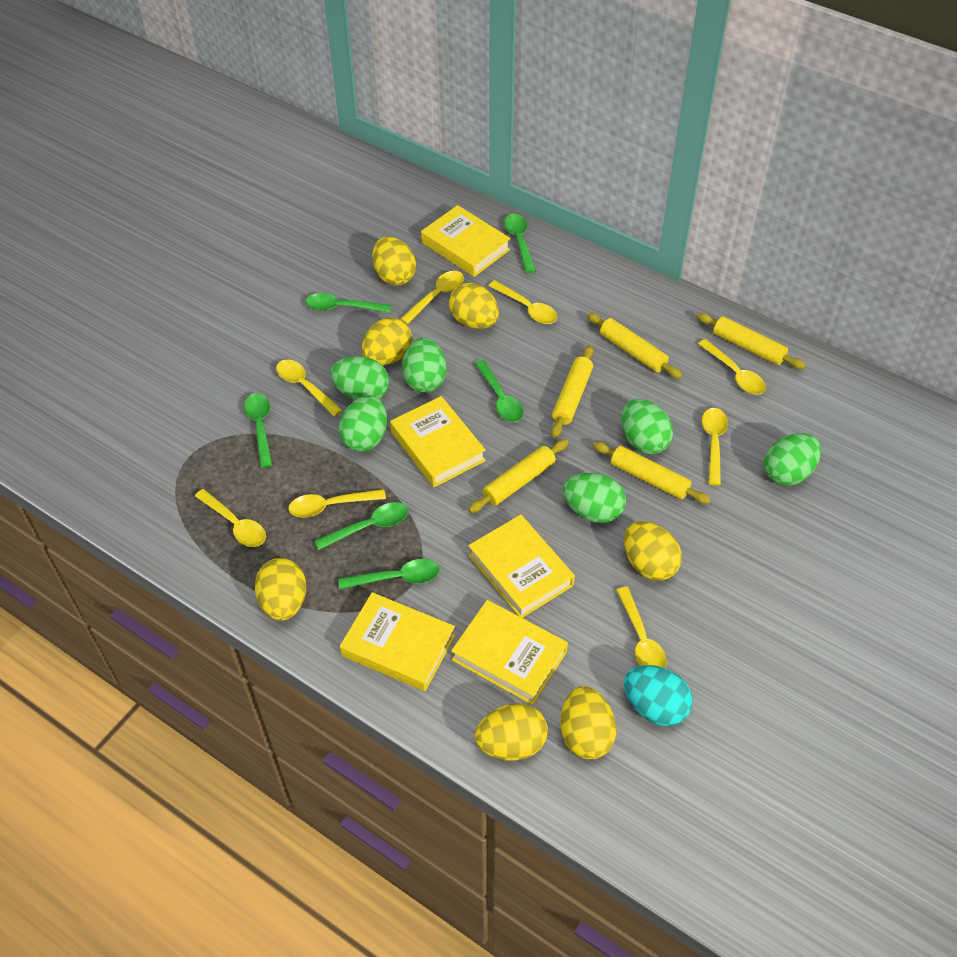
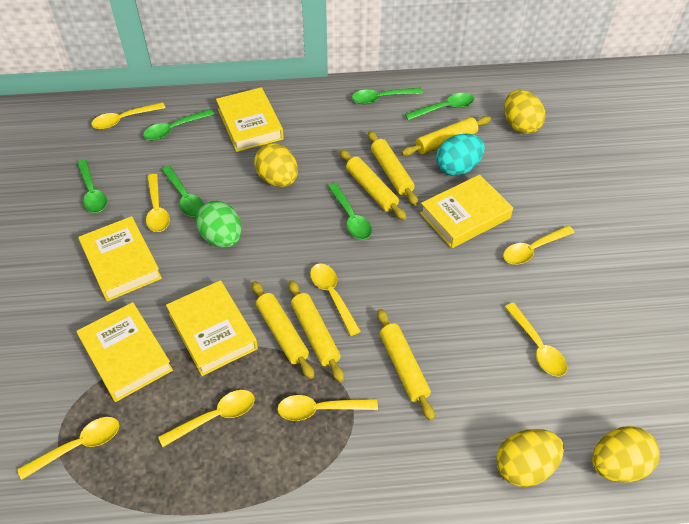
green egg: [330,356,389,400] [339,395,387,452] [402,338,446,393] [563,473,626,523] [622,399,673,454] [764,433,821,486] = 6 -> [196,201,242,248] = 1
yellow egg: [255,558,306,621] [362,318,412,366] [372,237,416,285] [449,283,499,329] [475,703,548,760] [560,686,617,760] [624,521,682,581] = 7 -> [254,143,298,187] [496,429,564,487] [504,90,545,134] [592,426,660,483] = 4
yellow rolling pin: [468,439,569,513] [551,345,594,438] [587,313,683,379] [593,442,711,504] [697,313,806,369] = 5 -> [252,281,314,379] [288,280,344,382] [340,150,407,220] [368,131,418,206] [377,309,435,421] [401,116,491,156] = 6

